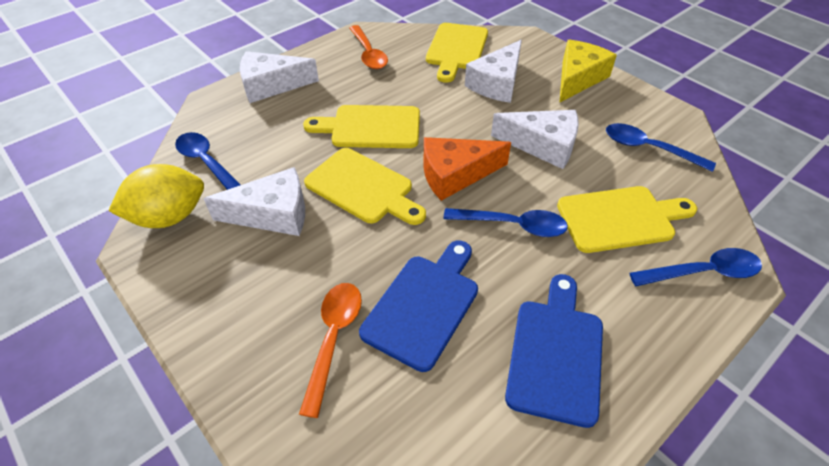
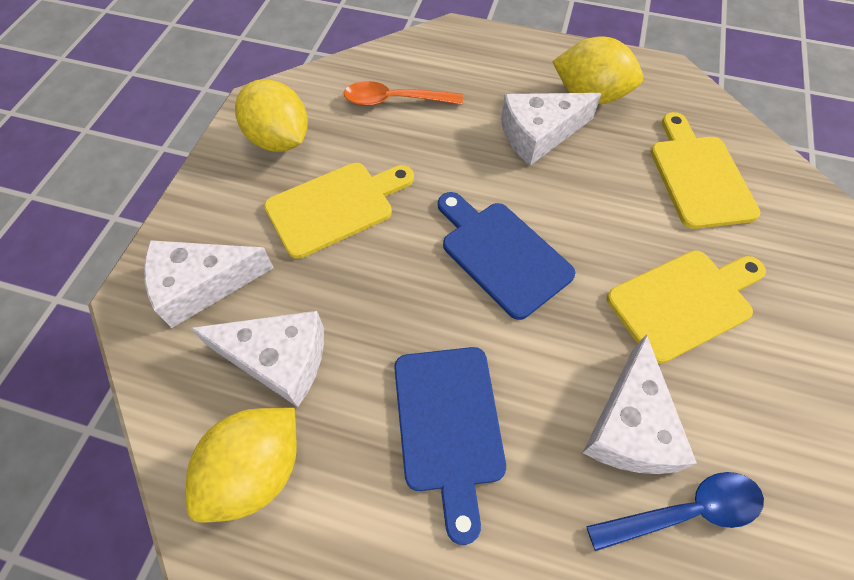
blue spoon: [175,132,241,190] [443,208,568,237] [606,123,716,172] [629,248,762,286] = 4 -> [586,472,764,551] = 1
orange cheese: [424,137,511,201] = 1 -> none = 0
orange spoon: [299,283,362,418] [349,25,388,69] = 2 -> [344,81,463,106] = 1
yellow cheese: [559,40,617,103] = 1 -> none = 0
yellow cutting board: [303,105,420,148] [304,148,426,225] [426,23,488,83] [557,186,697,253] = 4 -> [264,163,414,259] [607,250,766,364] [651,112,761,229] = 3
yellow lemon: [108,164,204,228] = 1 -> [186,408,297,523] [235,79,308,152] [552,36,643,104] = 3

